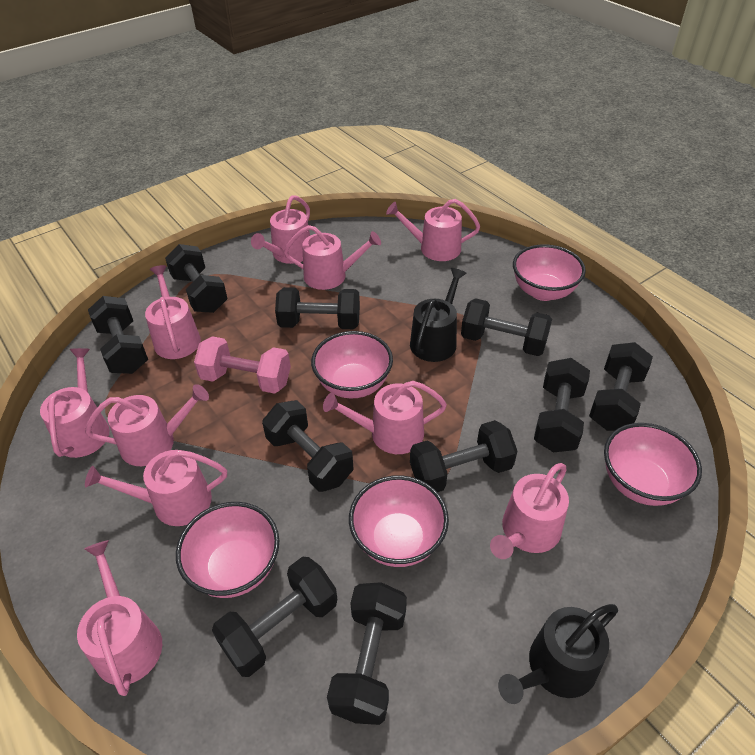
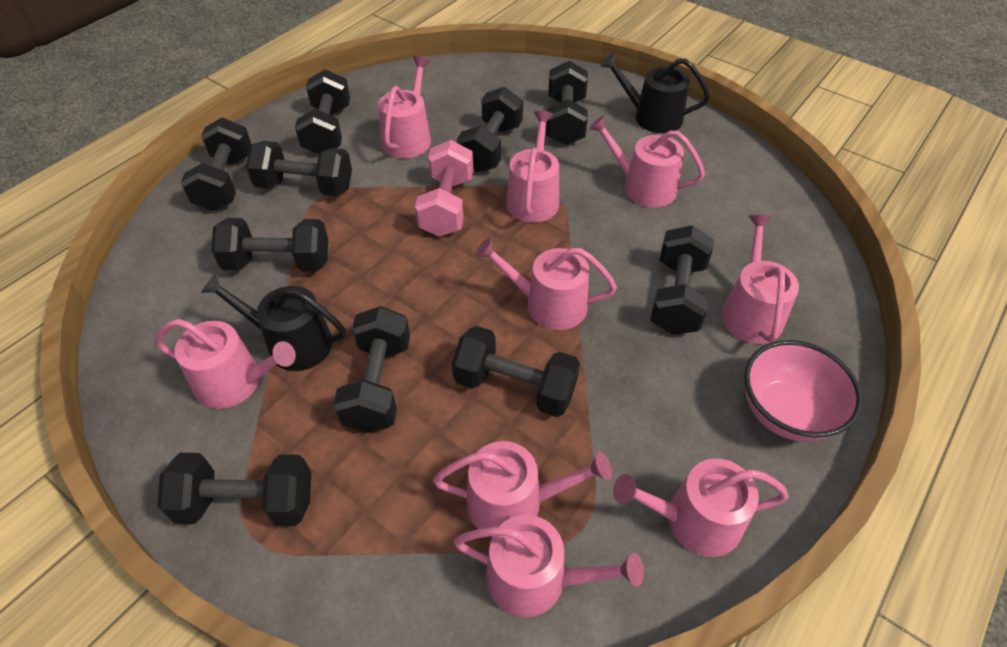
pink bowl: [176,502,279,598] [311,331,393,398] [349,475,449,567] [513,244,586,301] [604,423,702,506] = 5 -> [744,340,862,442] = 1
pink watering can: [40,348,110,458] [77,540,162,696] [85,384,209,466] [85,450,227,526] [145,265,201,359] [251,196,310,264] [284,225,381,290] [323,381,447,454] [386,199,480,261] [490,463,569,559] = 10 -> [155,319,296,409] [378,56,431,158] [433,441,612,529] [454,515,644,617] [476,238,617,330] [506,111,559,223] [589,115,705,208] [613,458,789,557] [722,215,799,344] = 9

